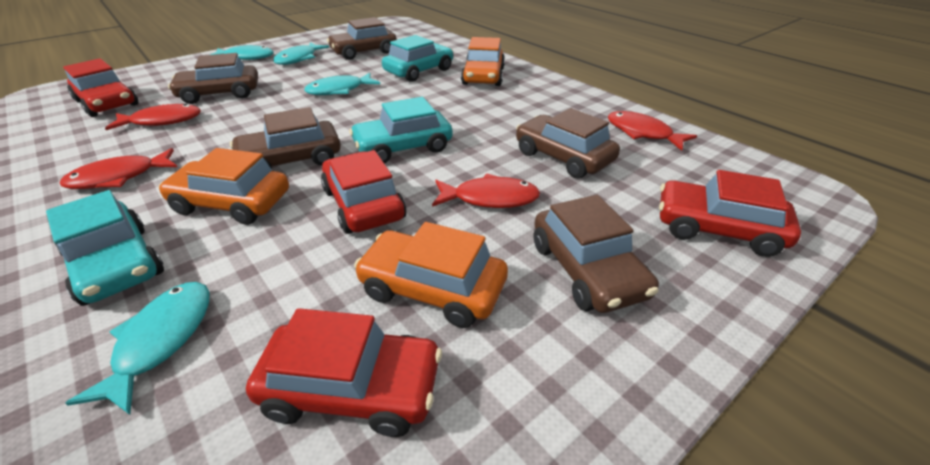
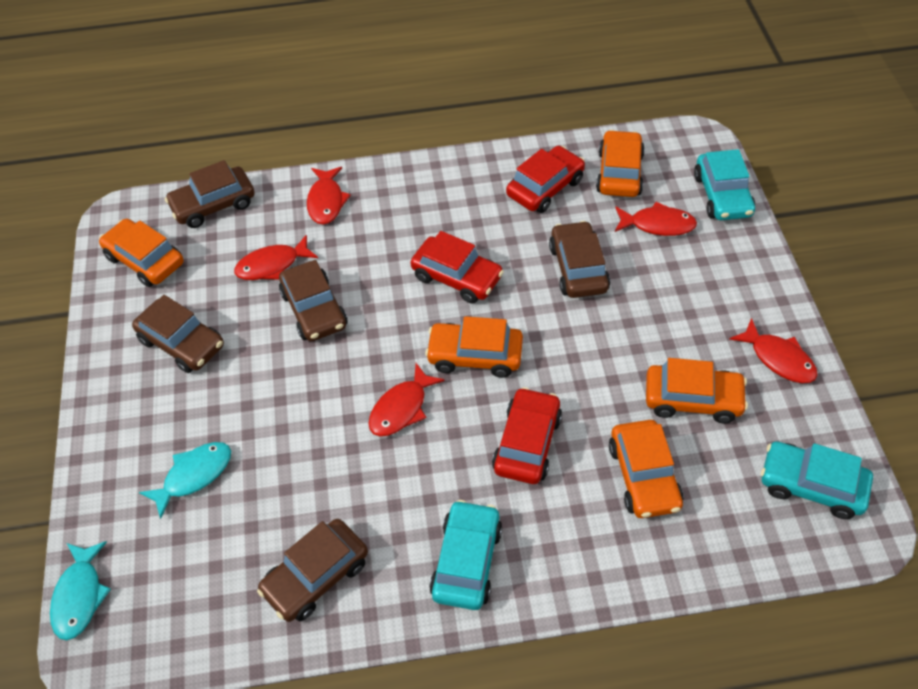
orange car: [159,148,289,225] [354,222,508,328] [461,37,505,86] = 3 -> [99,219,184,287] [425,316,523,378] [596,130,645,197] [609,420,684,518] [646,358,748,423] = 5
red car: [63,58,139,117] [246,308,442,437] [321,150,406,234] [659,170,801,257] = 4 -> [410,231,504,303] [492,387,562,484] [506,146,585,213] = 3
red fish: [60,148,177,189] [105,104,201,130] [432,174,540,208] [608,111,697,151] = 4 -> [234,235,318,280] [307,167,351,225] [368,363,445,436] [615,202,697,236] [729,318,818,383] = 5
turquoise fish: [65,282,210,415] [210,45,274,60] [273,42,329,65] [304,73,380,95] = 4 -> [50,541,111,640] [139,442,231,519] = 2

